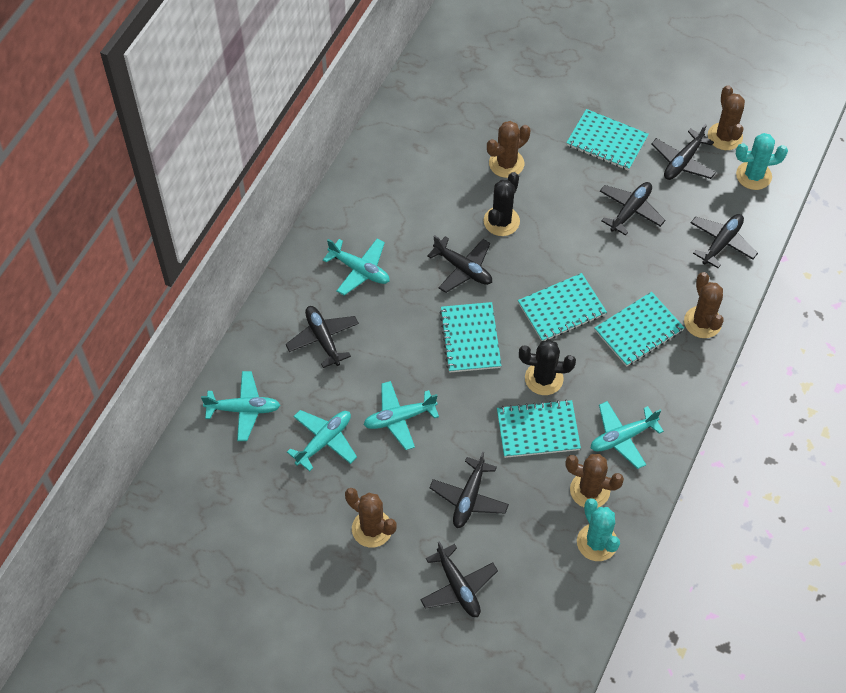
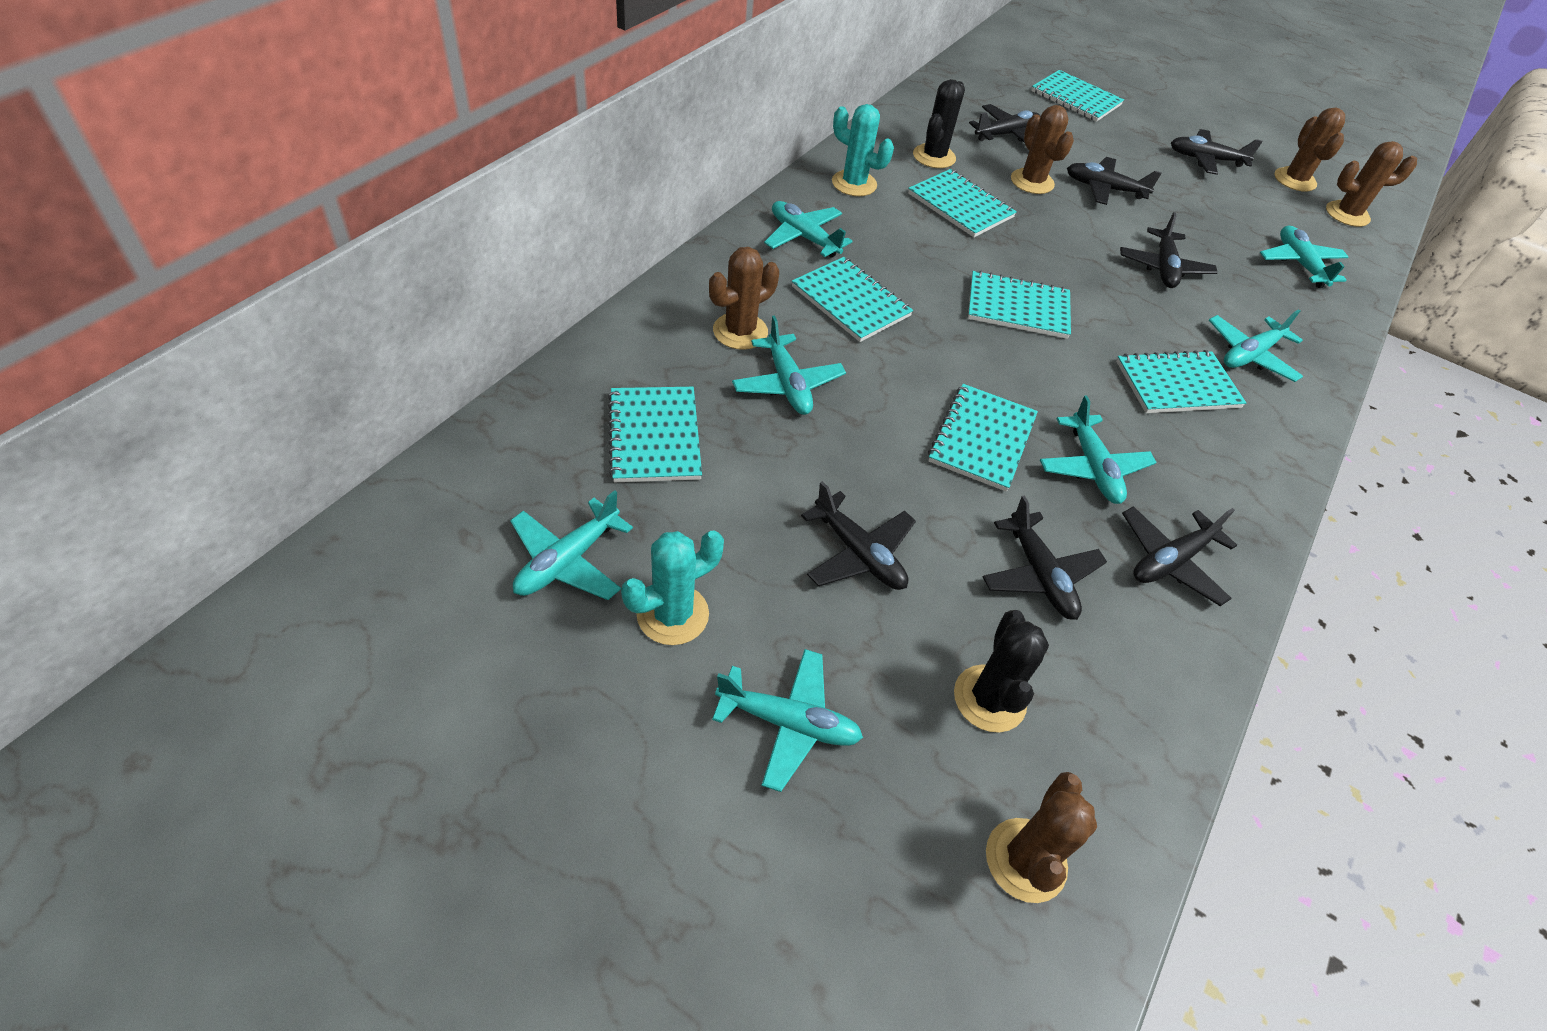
turquoise notebook: [439,302,502,373] [497,400,581,458] [518,273,607,341] [566,109,649,171] [595,292,684,367] = 5 -> [608,387,702,482] [792,257,913,342] [908,169,1017,237] [928,384,1038,492] [968,271,1071,339] [1032,70,1124,122] [1116,350,1246,413] = 7
turquoise plane: [201,371,280,441] [287,410,357,471] [323,238,389,295] [364,381,439,450] [591,401,664,469] = 5 -> [510,490,633,600] [712,649,863,792] [732,316,846,415] [764,201,853,258] [1040,396,1157,504] [1209,309,1303,382] [1260,226,1348,288] = 7

